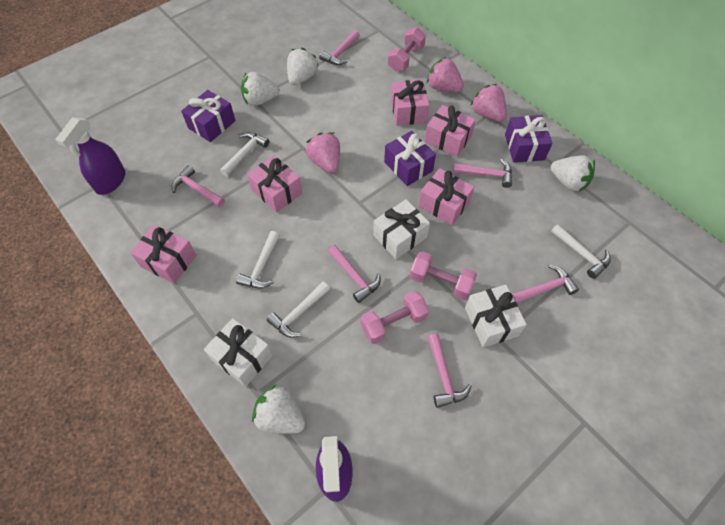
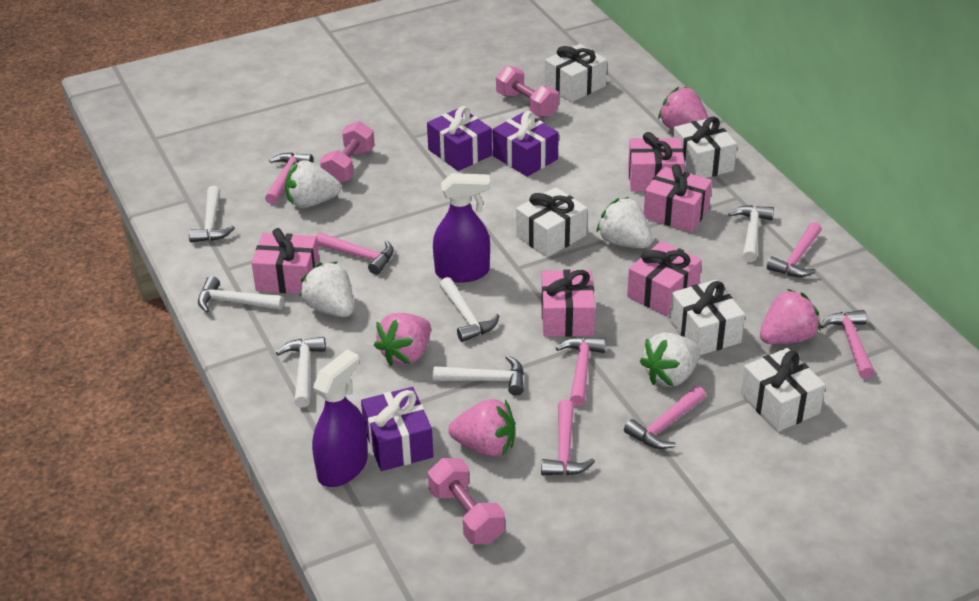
pink hammer: [172,165,225,207] [319,30,360,65] [328,245,381,303] [427,333,472,408] [453,159,512,188] [512,265,579,303] = 6 -> [265,153,313,205] [316,232,394,275] [541,400,595,475] [556,337,606,406] [624,386,706,449] [767,222,822,277] [820,310,875,379] = 7
pink strawberry: [306,132,340,173] [427,57,464,92] [470,84,507,122] = 3 -> [374,313,431,366] [448,399,515,457] [658,87,708,129] [760,289,821,344] = 4
white gift: [204,318,273,387] [373,199,430,259] [465,285,527,347] = 3 -> [516,187,587,257] [545,44,607,102] [669,280,745,355] [673,116,737,178] [741,348,825,432] = 5
white hammer: [220,132,269,176] [236,231,280,289] [267,282,330,338] [551,224,611,279] = 4 -> [189,186,235,243] [198,276,284,313] [276,337,326,408] [433,355,524,396] [439,277,499,342] [728,205,774,262] = 6

